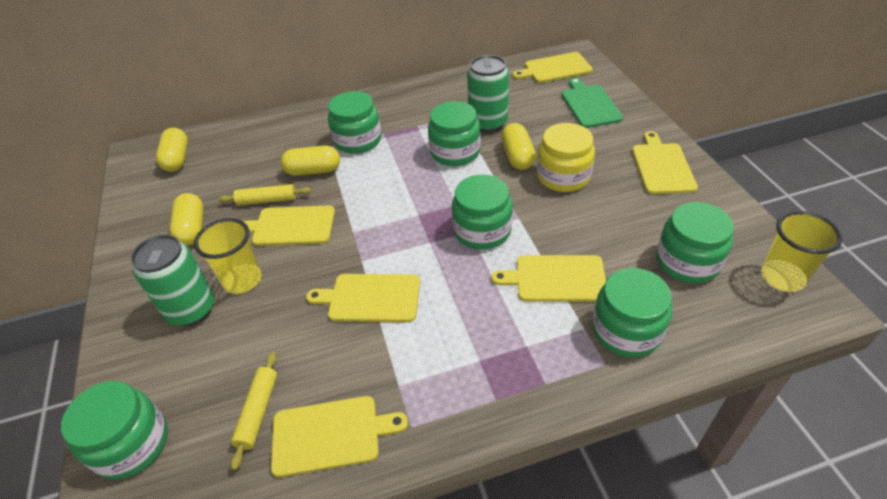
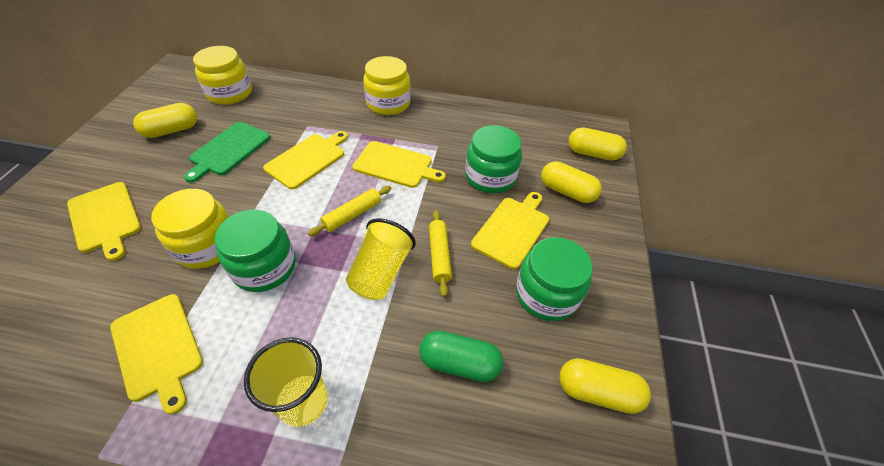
green can: [131,234,215,326] [467,55,509,132] = 2 -> none = 0
green capsule: none = 0 -> [419,331,503,382] = 1
green jar: [61,381,168,479] [328,91,381,154] [428,101,481,166] [452,174,513,249] [592,268,672,357] [656,202,734,283] = 6 -> [214,210,296,292] [465,125,522,193] [516,237,593,321] = 3
yellow cutting board: [243,206,335,246] [271,396,408,477] [306,274,420,322] [491,255,606,302] [513,52,593,83] [632,131,698,194] = 6 -> [67,182,141,261] [110,294,203,414] [263,131,348,189] [353,141,446,188] [471,192,549,269] = 5
yellow jar: [537,123,595,192] = 1 -> [151,189,229,269] [193,46,252,105] [363,56,411,115] = 3

